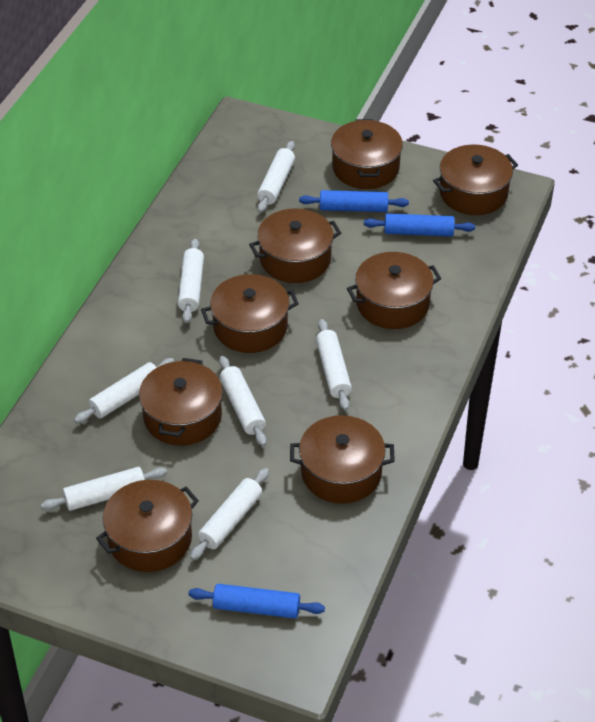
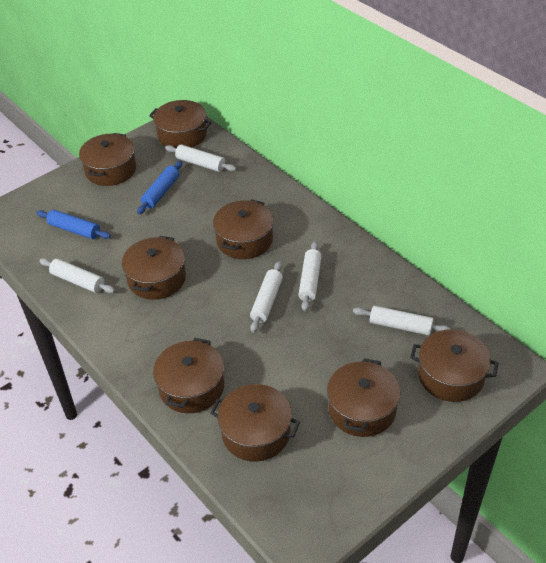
blue rolling pin: [188,584,325,618] [299,190,409,212] [364,213,475,237] = 3 -> [37,210,111,239] [137,161,182,214] = 2
white rolling pin: [41,467,167,511] [74,358,175,423] [178,239,204,323] [190,468,269,560] [219,356,267,446] [257,141,295,213] [316,319,352,410] = 7 -> [39,258,115,293] [165,145,236,172] [250,261,283,333] [298,241,322,312] [353,306,451,336] = 5

